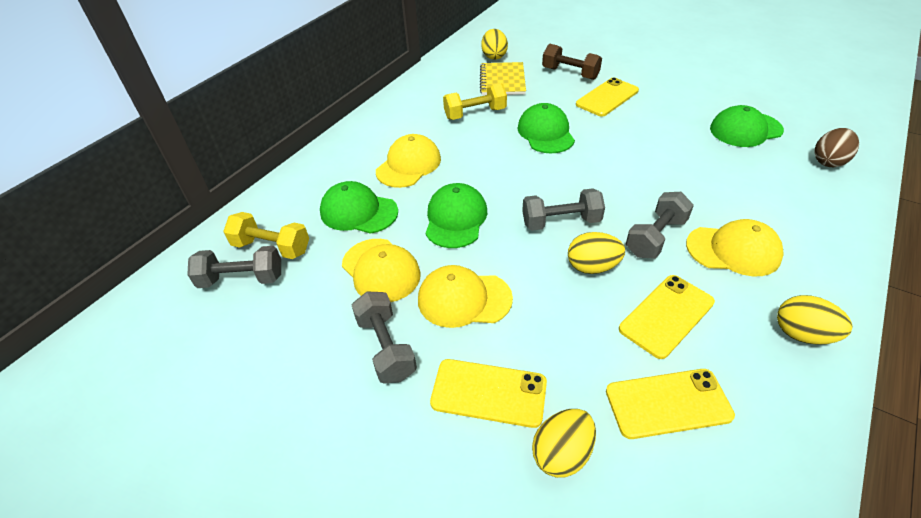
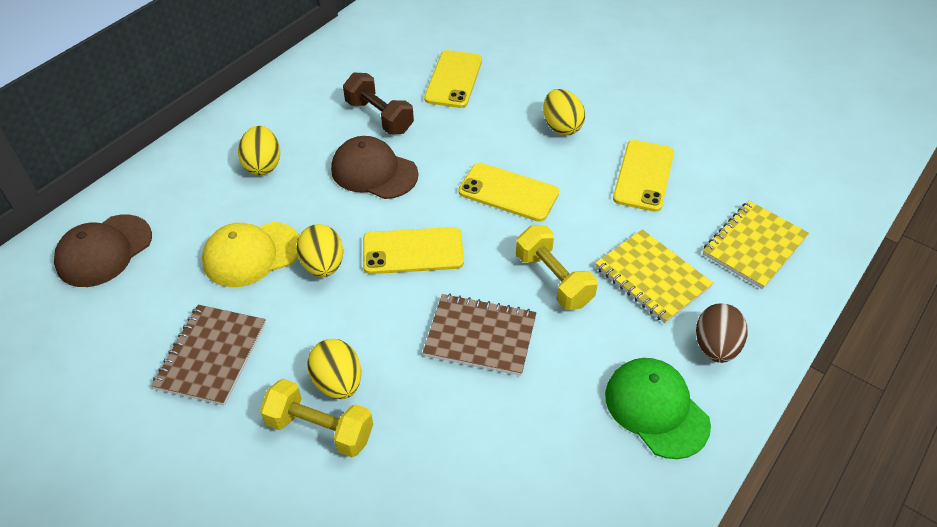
brown cap: none = 0 -> [54,215,152,287] [331,136,419,199] = 2
brown notebook: none = 0 -> [151,305,266,406] [423,294,536,376] = 2
green cap: [320,181,398,234] [425,183,487,248] [517,103,575,153] [710,105,784,147] = 4 -> [605,358,711,459] = 1
grey dumbbell: [187,246,281,288] [352,292,417,383] [522,188,605,231] [626,192,694,259] = 4 -> none = 0
yellow cap: [342,239,421,302] [376,134,441,188] [418,265,513,328] [686,219,784,276] = 4 -> [202,222,299,287] = 1
yellow notebook: [480,62,526,95] = 1 -> [595,229,713,324] [703,201,809,289] = 2

